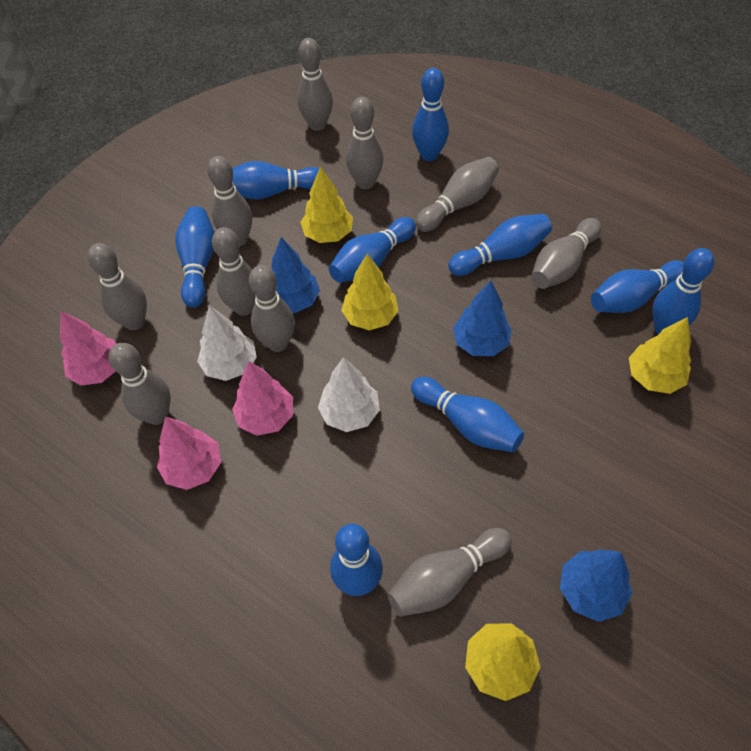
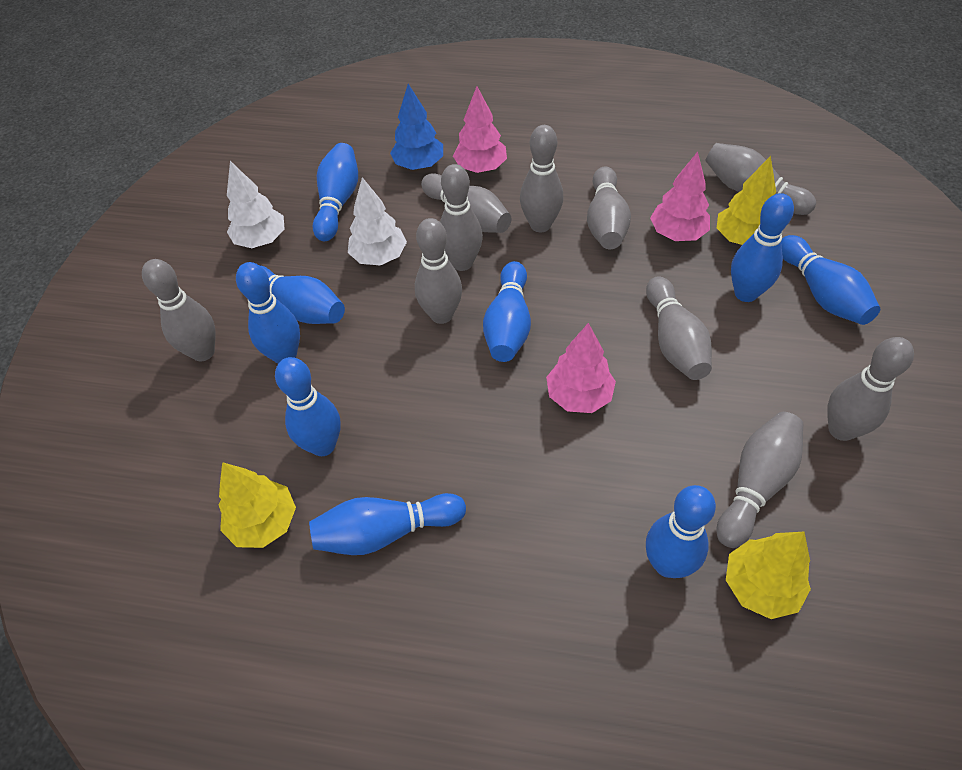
blue tree: [271,237,320,313] [453,281,511,356] [560,549,633,622] = 3 -> [390,84,443,170] = 1
yellow tree: [300,166,353,243] [341,254,399,330] [465,624,540,701] [629,317,691,394] = 4 -> [219,462,296,548] [717,156,776,245] [726,532,811,619] = 3

